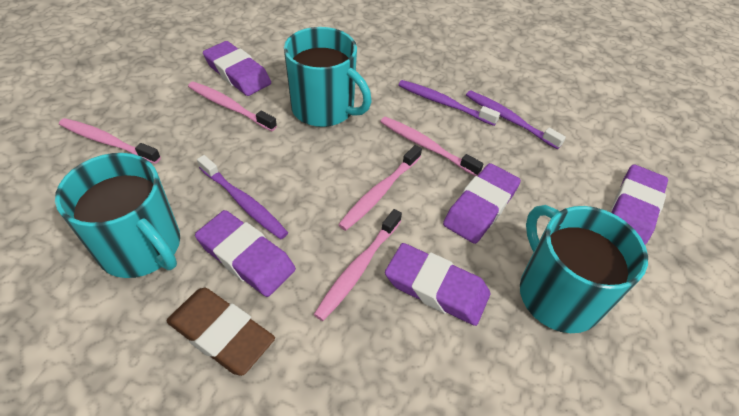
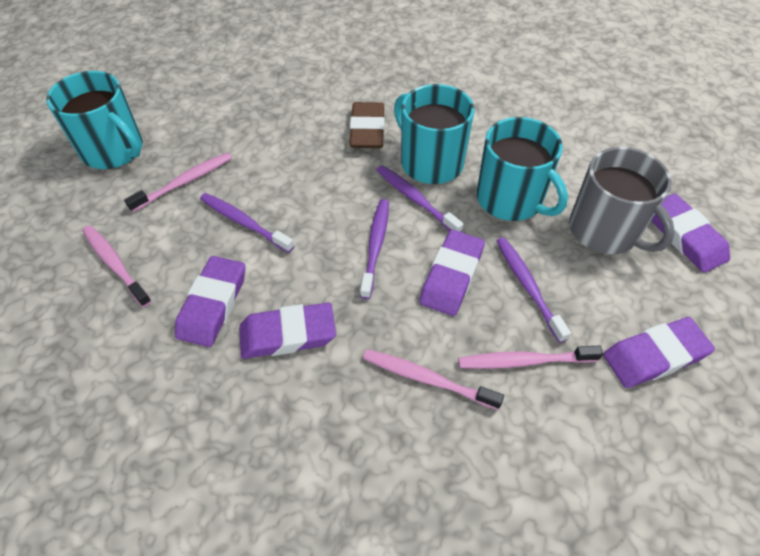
grey mug: none = 0 -> [569,147,675,254] = 1
pink toothbrush: [59,118,161,164] [188,82,277,131] [314,209,402,321] [338,145,422,231] [380,117,484,176] = 5 -> [82,225,151,307] [124,152,232,212] [363,349,504,410] [458,345,603,369] = 4
purple toothbrush: [197,155,288,239] [398,80,500,126] [466,90,566,149] = 3 -> [200,193,294,253] [360,199,389,299] [377,165,464,232] [497,237,571,343] = 4

